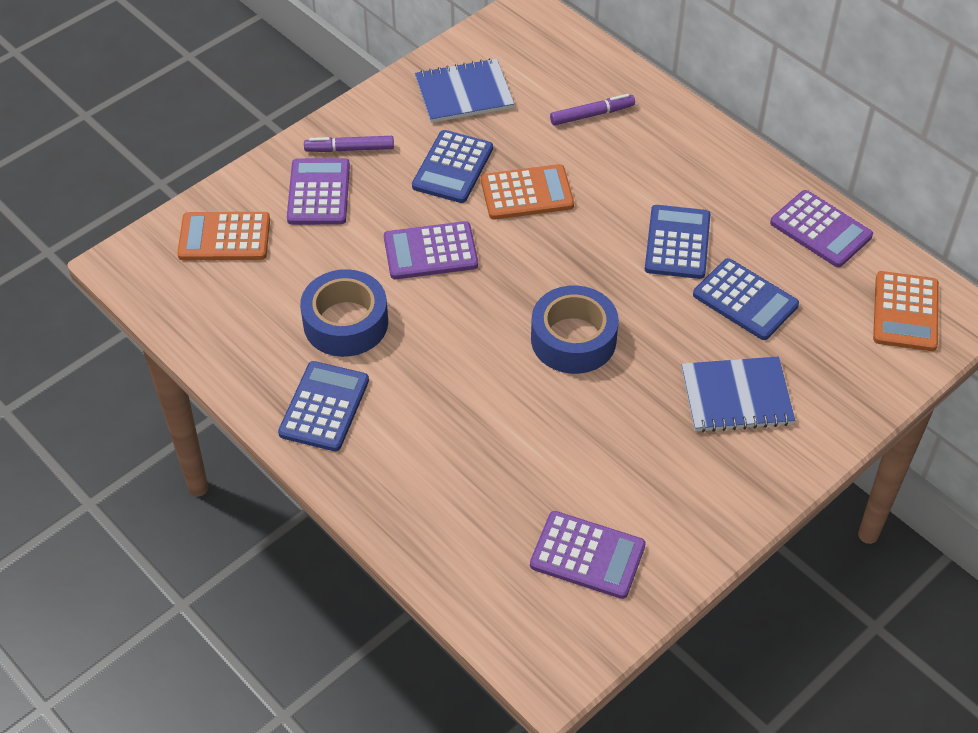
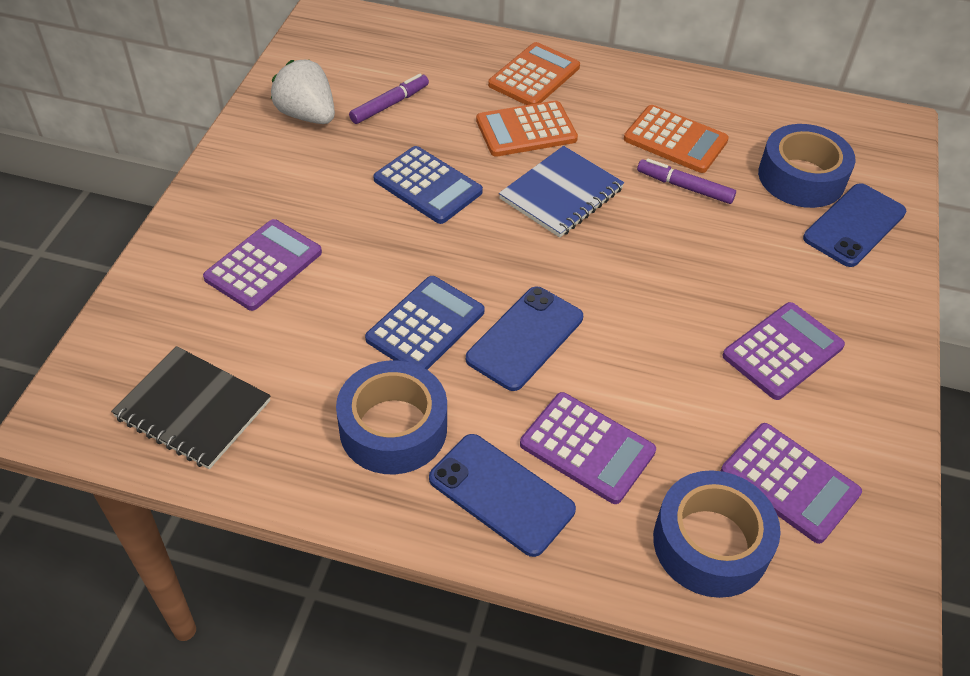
black notebook: none = 0 -> [111,346,270,469] = 1
blue calculator: [278,361,369,451] [412,130,493,203] [645,205,710,279] [693,258,799,340] = 4 -> [365,276,485,370] [373,146,483,224] = 2
blue notebook: [415,58,514,123] [682,356,795,433] = 2 -> [499,146,624,238] = 1
blue phone: none = 0 -> [429,434,576,557] [466,286,583,391] [803,183,906,267] = 3
blue tape: [300,269,388,357] [531,286,619,374] = 2 -> [336,360,447,474] [653,470,781,598] [758,124,855,208] = 3
white strawberry: none = 0 -> [271,60,335,124] = 1

